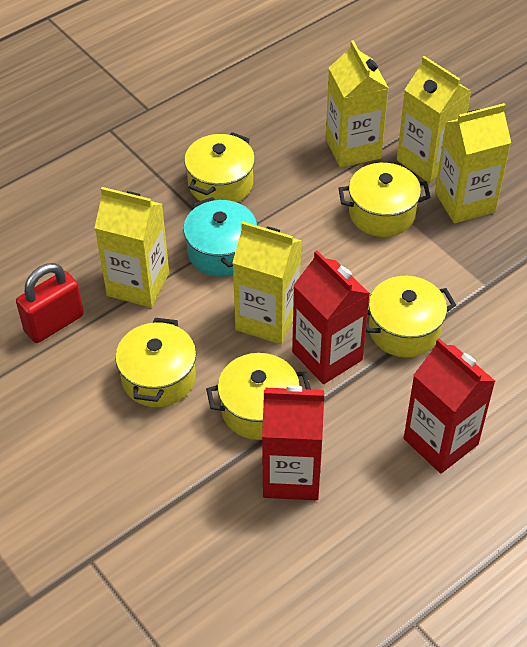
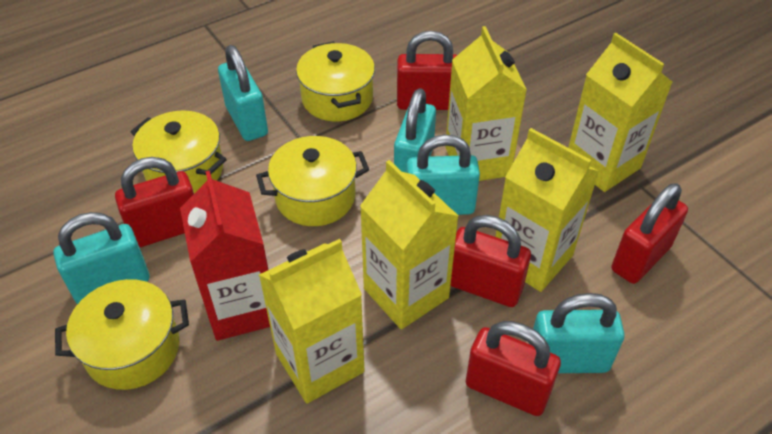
red carton: [262,385,324,500] [292,251,370,384] [404,339,495,474] = 3 -> [180,171,270,341] = 1
red padlock: [16,263,84,343] = 1 -> [115,157,194,248] [397,31,457,110] [450,215,531,307] [466,321,561,416] [612,183,688,284] = 5
turquoise padlock: none = 0 -> [53,212,150,304] [218,45,268,141] [394,88,436,173] [406,134,480,215] [529,293,625,373] = 5
turquoise pot: [183,197,257,277] = 1 -> none = 0
yellow pot: [115,318,196,407] [184,132,255,202] [206,353,311,440] [338,163,431,237] [366,276,456,358] = 5 -> [55,279,189,390] [131,110,227,193] [256,136,369,226] [296,41,375,121] = 4

